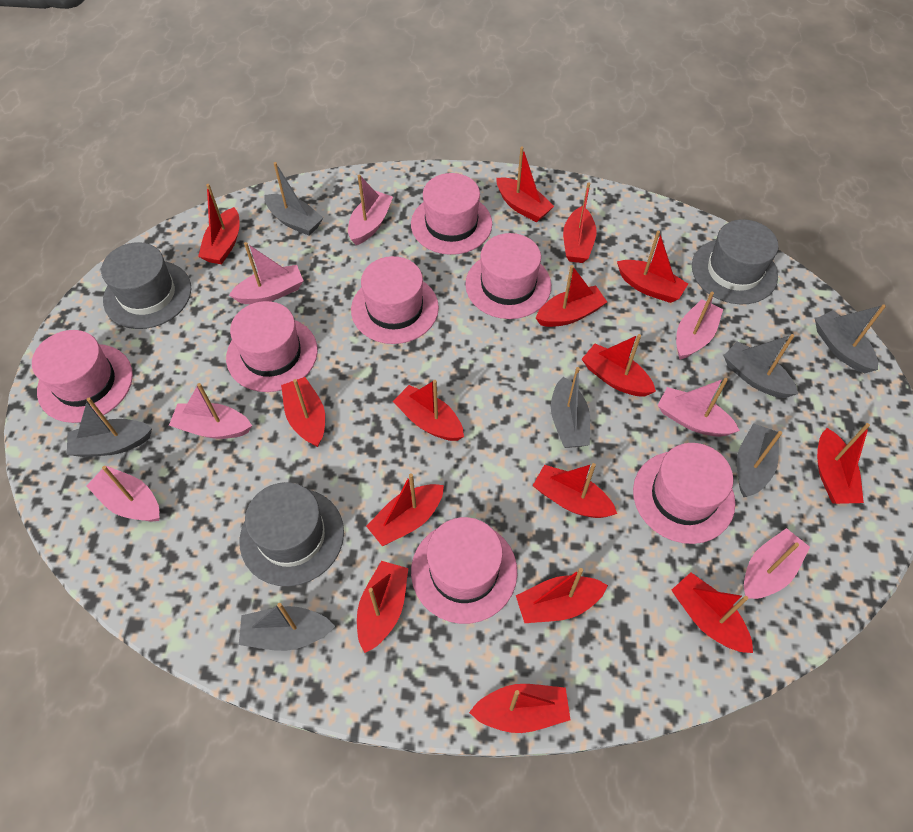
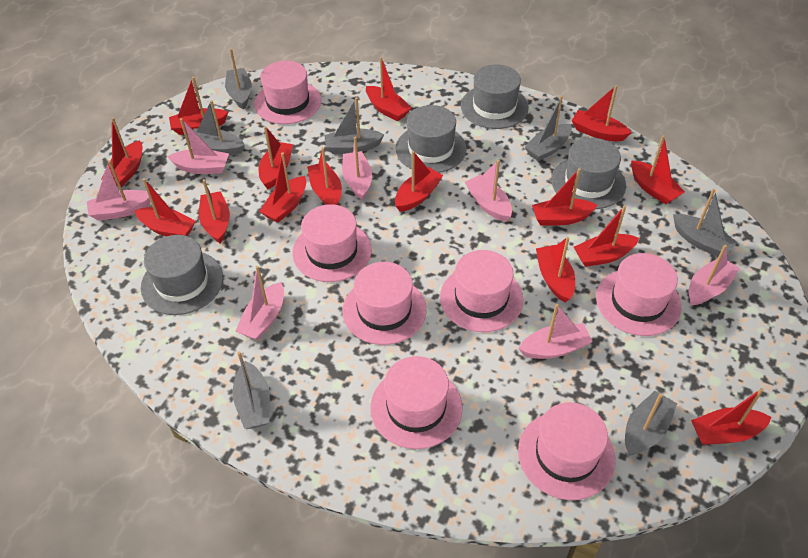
grey hat: [101,242,191,329] [240,482,344,586] [692,219,779,304] = 3 -> [141,235,223,315] [396,105,467,173] [461,65,529,129] [551,138,626,209] = 4

